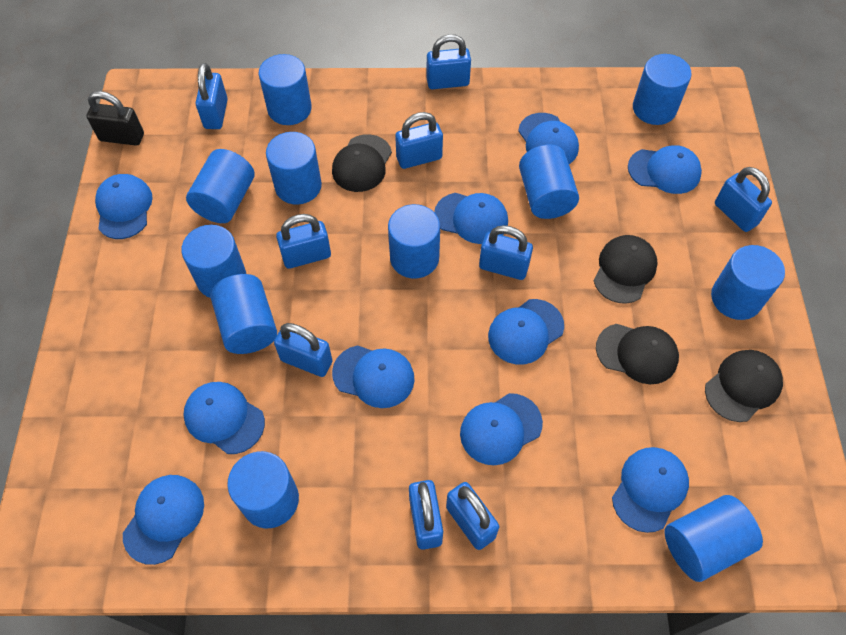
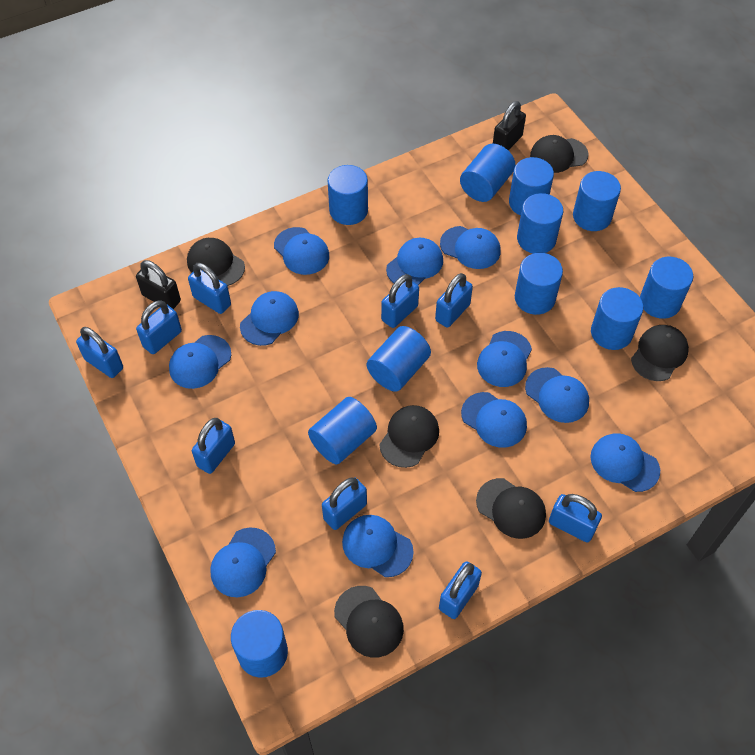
black cap: [332,134,392,192] [593,235,658,304] [596,324,679,384] [705,350,783,422] = 4 -> [187,238,245,286] [334,586,404,658] [379,405,439,468] [476,478,546,539] [530,135,589,173] [631,325,689,381] = 6
black padlock: [87,91,144,146] = 1 -> [136,260,181,309] [493,101,526,150] = 2
blue cap: [95,174,153,239] [123,475,204,565] [183,382,265,454] [332,345,415,408] [434,193,508,244] [460,393,543,465] [488,299,564,365] [518,113,579,164] [612,447,689,533] [628,145,702,194] = 10 -> [169,335,231,389] [210,527,276,597] [240,291,299,346] [274,227,329,275] [342,515,414,577] [386,238,443,285] [440,226,501,269] [461,392,527,448] [477,331,532,387] [525,367,589,423] [590,433,660,492] = 11

